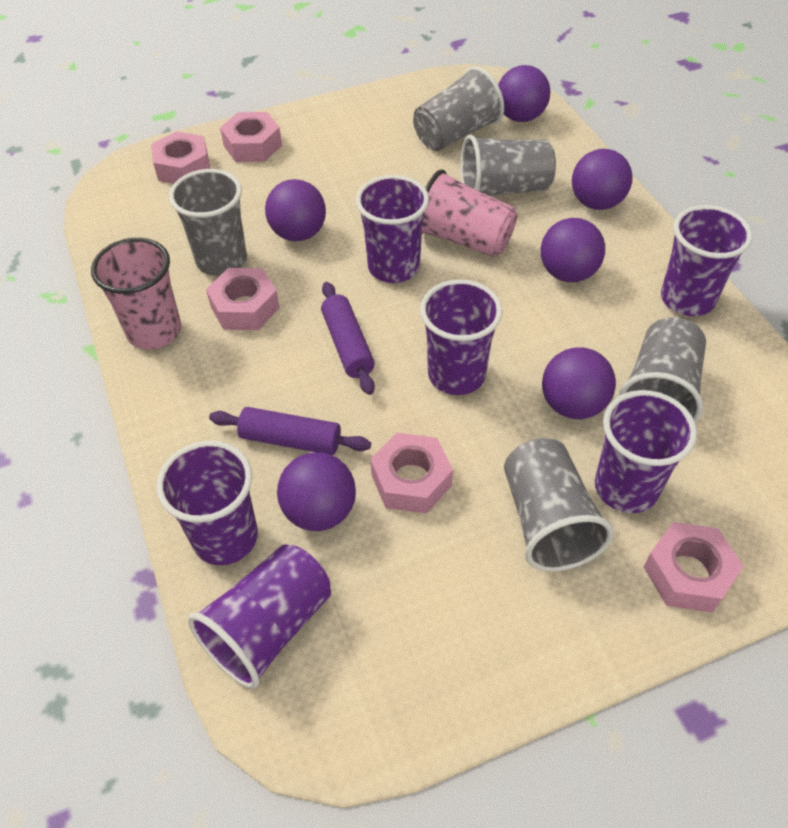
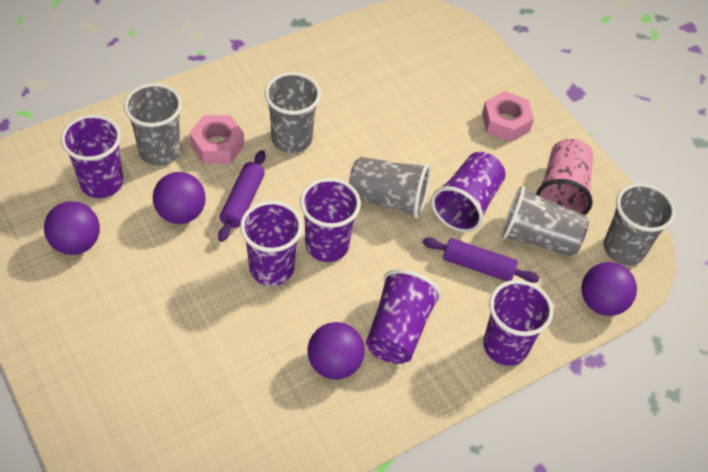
pink cup: [91,238,181,349] [422,169,518,257] = 2 -> [536,139,593,215] = 1
pink nut: [151,131,210,184] [206,268,280,330] [220,112,282,162] [370,433,453,514] [644,522,743,613] = 5 -> [189,115,244,164] [482,91,534,142] = 2
purple ball: [265,179,326,241] [277,452,356,531] [498,65,550,122] [541,218,605,282] [542,347,616,419] [572,149,632,210] = 6 -> [44,201,100,255] [153,172,205,224] [307,322,365,380] [581,262,637,316] = 4

